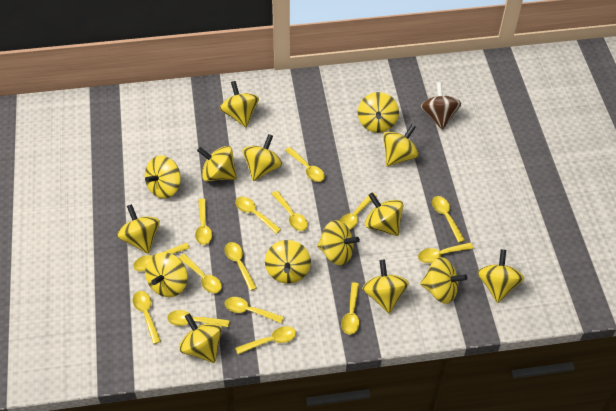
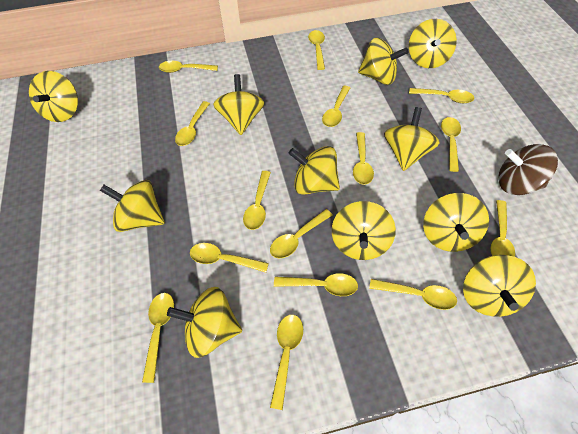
yellow spinning top: [117,204,160,254] [145,155,181,199] [145,252,188,297] [179,313,222,363] [197,146,237,181] [220,81,259,127] [242,134,282,181] [265,240,311,284] [317,220,360,265] [358,92,399,133] [362,260,409,313] [365,192,403,236] [383,124,419,166] [420,257,467,304] [477,249,524,303] = 15 -> [29,71,78,122] [100,180,165,232] [167,287,242,358] [213,74,264,135] [288,146,340,195] [332,201,396,260] [358,38,409,85] [384,107,440,171] [409,19,457,68] [423,193,489,252] [463,255,536,317] = 11

